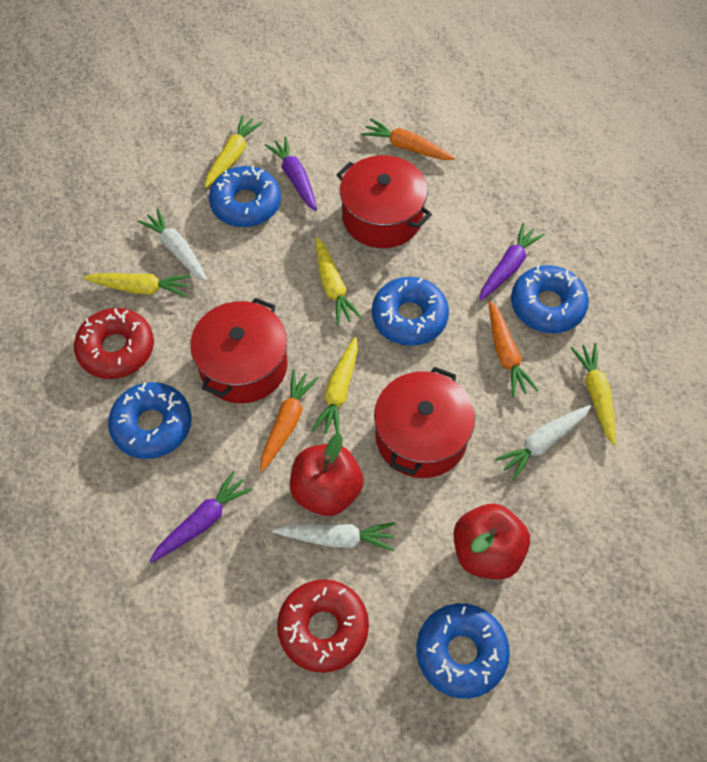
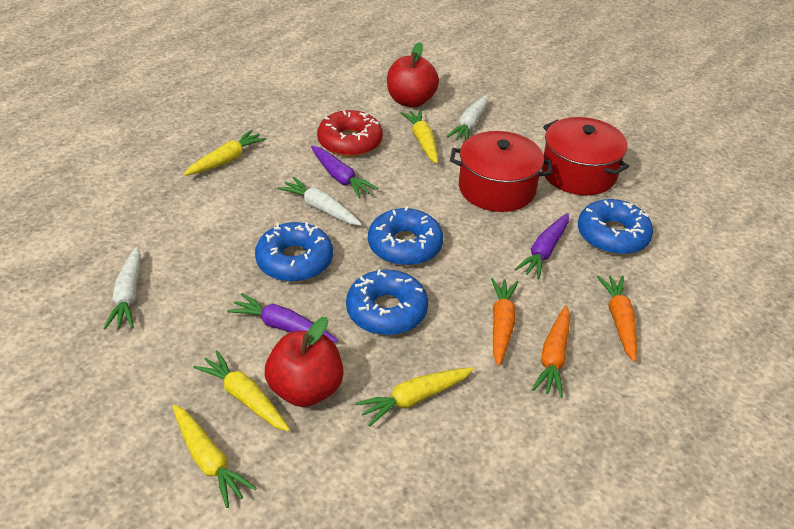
blue donut: [108,382,191,459] [209,166,281,227] [372,277,449,346] [416,603,510,699] [511,265,589,333] = 5 -> [255,222,333,282] [346,270,428,335] [368,206,443,266] [578,199,653,255] = 4
red donut: [74,308,154,379] [277,579,369,673] = 2 -> [317,110,383,157] = 1
red pot: [190,298,288,403] [336,155,432,248] [374,367,475,478] = 3 -> [450,131,552,212] [542,117,629,195] = 2

